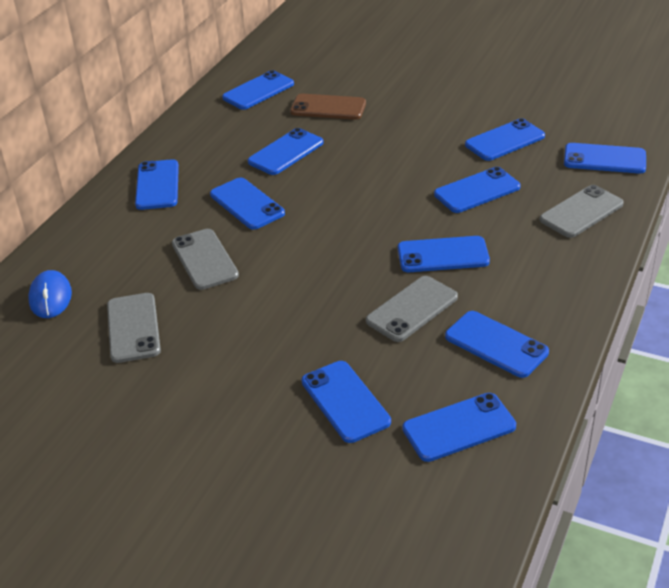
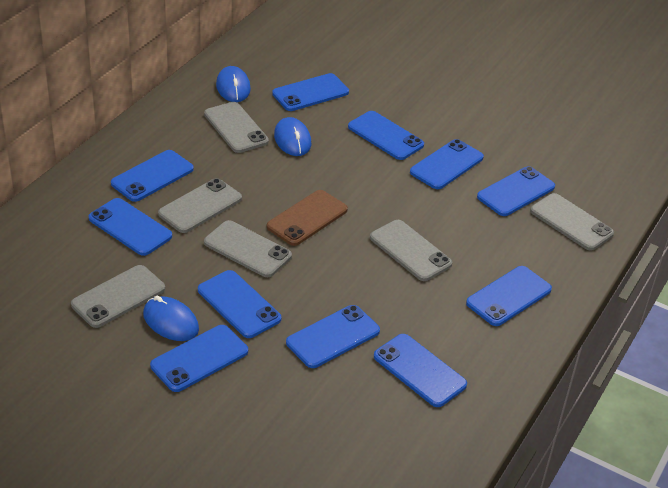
blue mouse: [28,270,72,318] = 1 -> [143,296,199,341] [216,66,251,102] [274,117,311,156] = 3
grey phone: [107,293,161,363] [172,229,239,290] [366,276,458,342] [540,185,624,238] = 4 -> [71,265,165,328] [158,178,242,233] [204,102,269,153] [204,220,292,277] [370,220,452,281] [530,193,614,251] = 6

